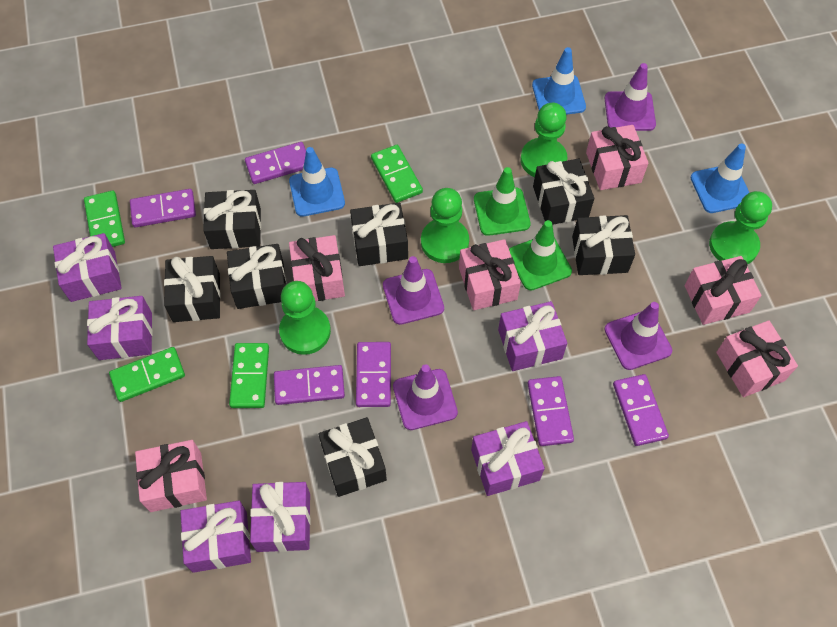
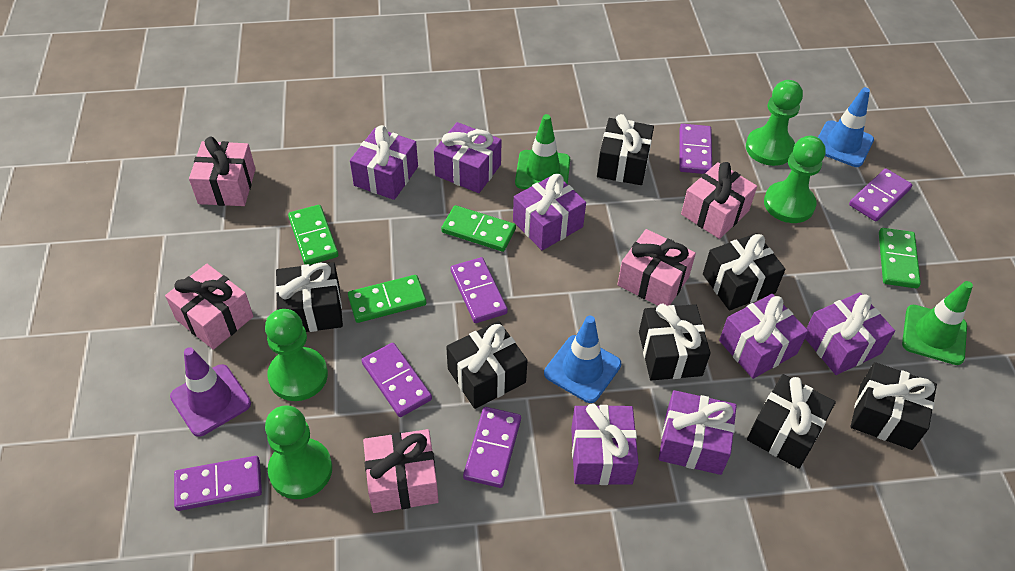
blue traffic cone: [289,147,345,217] [532,47,586,115] [690,143,749,213] = 3 -> [544,316,621,403] [818,87,874,167] = 2
pink gift: [135,440,207,512] [289,235,345,301] [459,239,521,310] [586,125,648,190] [685,256,762,325] [716,320,798,397] = 6 -> [165,264,253,350] [189,137,255,206] [363,429,439,513] [617,229,696,306] [681,162,757,239] = 5
purple gift: [53,233,122,302] [87,296,153,360] [180,501,251,573] [250,482,311,552] [471,421,545,496] [498,301,567,371] = 6 -> [350,125,418,200] [434,122,502,193] [513,174,586,250] [571,404,639,485] [659,390,737,475] [719,294,808,379] [805,292,895,375] = 7
purple traffic cone: [383,256,444,325] [393,364,458,430] [604,63,656,131] [604,302,672,370] = 4 -> [170,347,251,437] = 1

